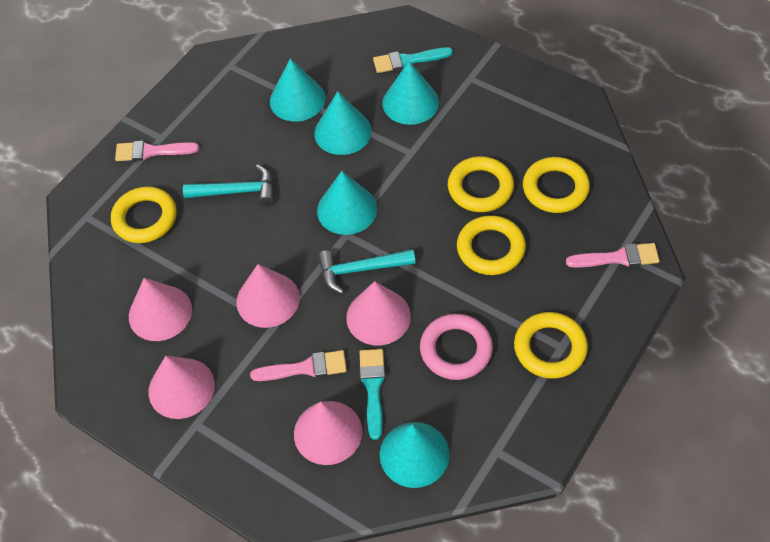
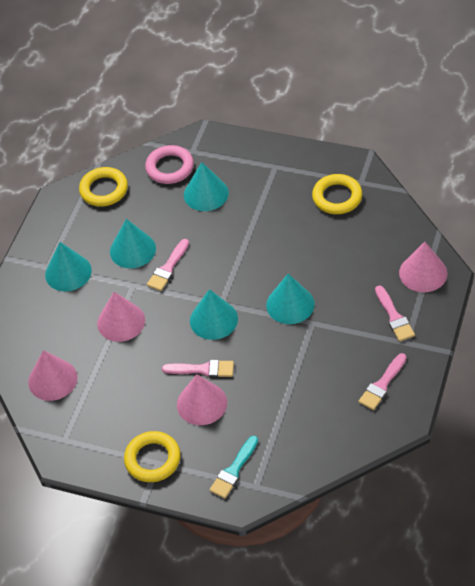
pink brush: [115,141,199,161] [250,350,347,381] [566,243,660,268] = 3 -> [147,239,189,291] [162,360,234,377] [358,353,407,410] [375,285,415,342] = 4
pink cone: [129,278,192,341] [149,356,215,419] [236,264,300,328] [294,401,362,465] [346,281,411,345] = 5 -> [28,350,77,401] [97,292,145,342] [177,374,227,425] [399,242,447,292] = 4
turquoise brush: [360,349,385,440] [373,47,453,73] = 2 -> [209,436,258,498] = 1
turquoise hammer: [183,165,273,205] [318,249,416,294] = 2 -> none = 0
yellow ring: [111,186,177,243] [448,156,514,212] [457,215,526,275] [514,312,588,379] [523,157,590,213] = 5 -> [79,167,128,206] [124,431,181,482] [312,174,362,214] = 3

